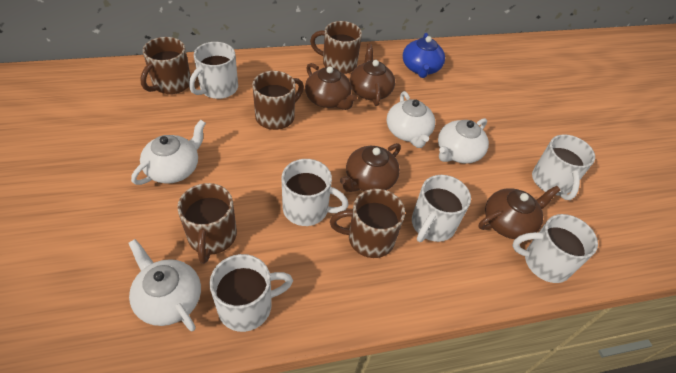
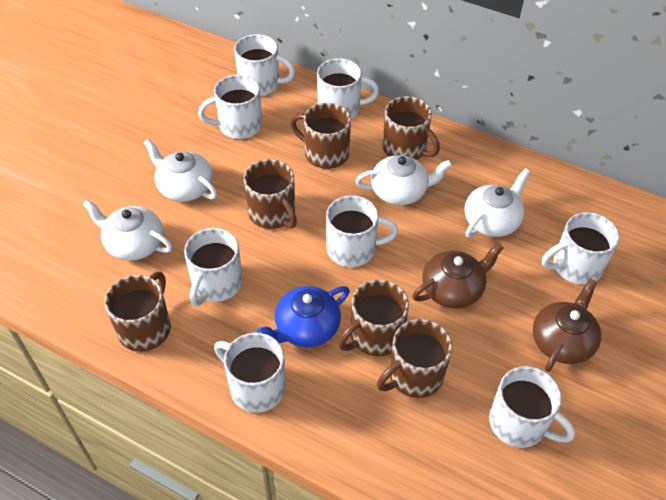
brown mug: [140,37,191,94] [177,183,237,264] [252,71,304,130] [310,21,362,74] [330,189,405,258] = 5 -> [105,272,171,352] [244,159,297,229] [290,103,351,169] [338,280,409,356] [377,319,452,398] [383,96,440,160] = 6
brown teapot: [305,63,357,110] [340,143,401,192] [350,44,395,106] [479,186,560,239] = 4 -> [412,243,504,309] [533,279,601,372] = 2
white mug: [189,42,238,99] [209,254,293,332] [282,159,349,226] [412,175,471,242] [513,214,598,283] [532,135,595,200] = 6 -> [184,228,243,306] [198,74,262,139] [214,333,286,413] [234,34,295,96] [317,58,379,119] [326,195,398,267] [489,366,575,448] [542,212,620,285] = 8

